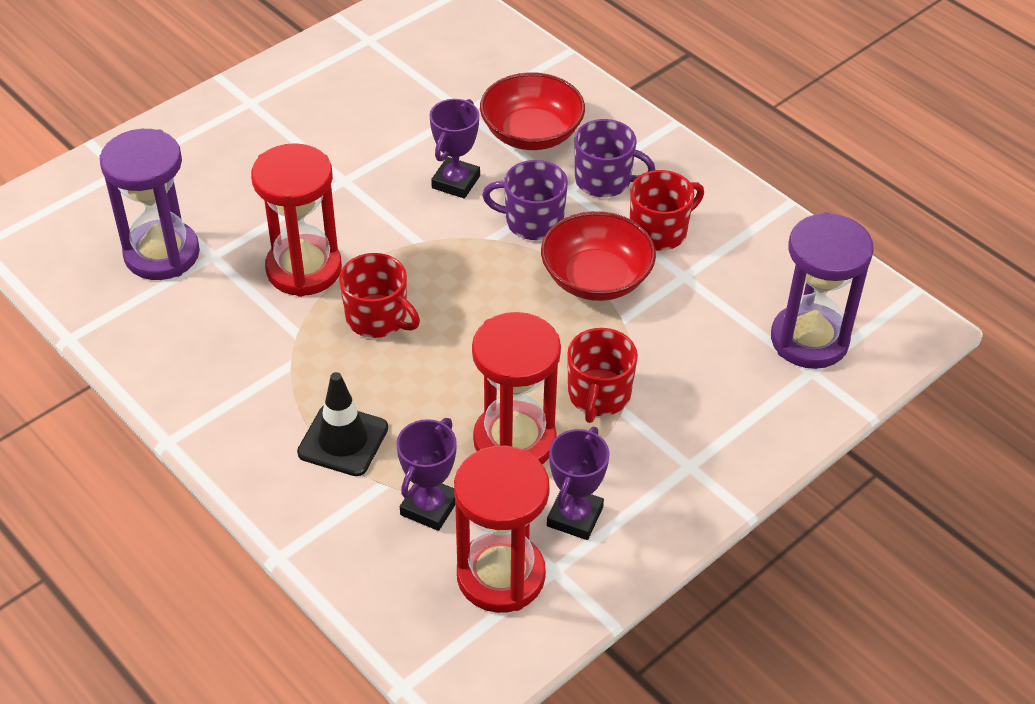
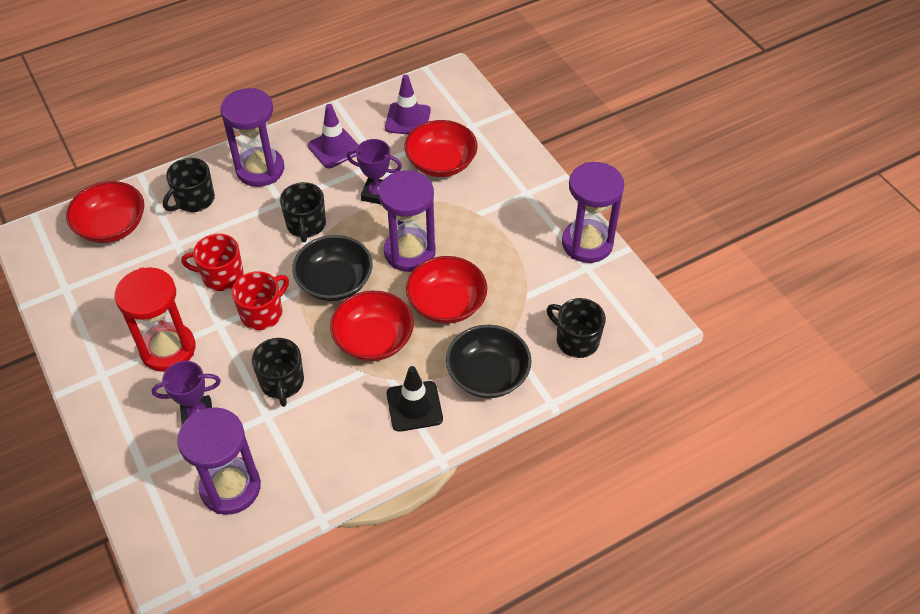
black bowl: none = 0 -> [292,235,373,301] [446,325,532,398] = 2
black mug: none = 0 -> [163,158,215,212] [252,338,304,407] [280,182,326,242] [547,298,606,358] = 4
purple hourglass: [100,129,200,280] [771,212,874,369] = 2 -> [177,407,261,515] [220,88,284,187] [379,170,436,272] [562,162,624,263] = 4
purple mug: [482,160,568,240] [575,119,655,197] = 2 -> none = 0
purple traffic cone: none = 0 -> [308,104,358,168] [385,75,431,134] = 2
purple trophy: [396,418,457,531] [430,99,480,199] [547,427,609,540] = 3 -> [152,361,221,425] [346,139,402,204] = 2
red bowl: [480,72,585,150] [541,211,656,301] = 2 -> [66,181,144,243] [330,291,414,361] [404,120,478,177] [406,256,487,324] = 4
red hourglass: [251,143,342,297] [454,446,550,613] [472,312,561,464] = 3 -> [115,267,195,372] = 1
red mug: [339,253,420,338] [567,328,638,423] [630,170,704,251] = 3 -> [181,234,244,291] [232,271,289,330] = 2

